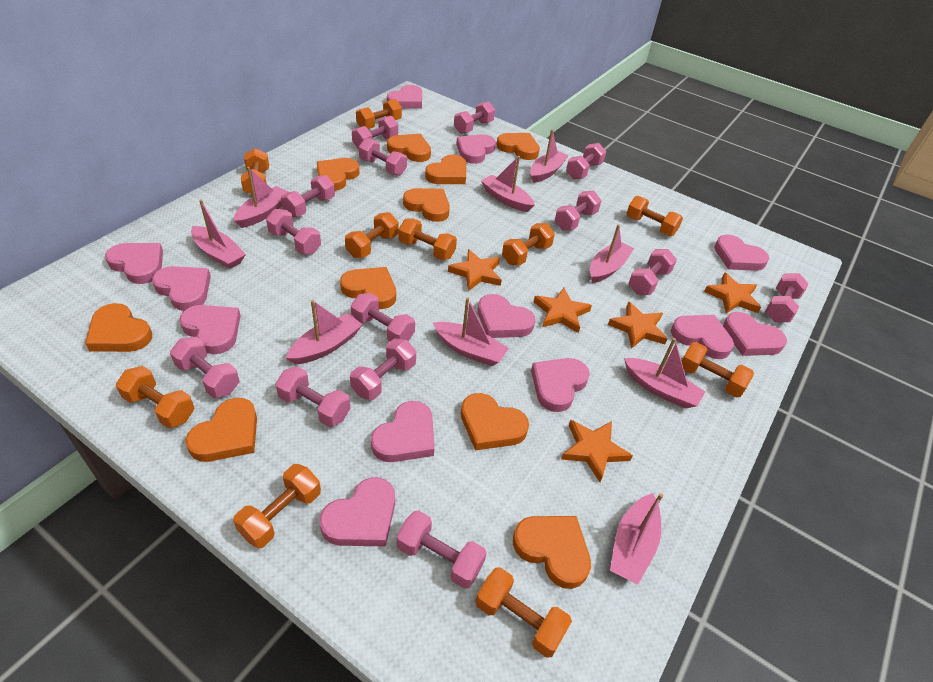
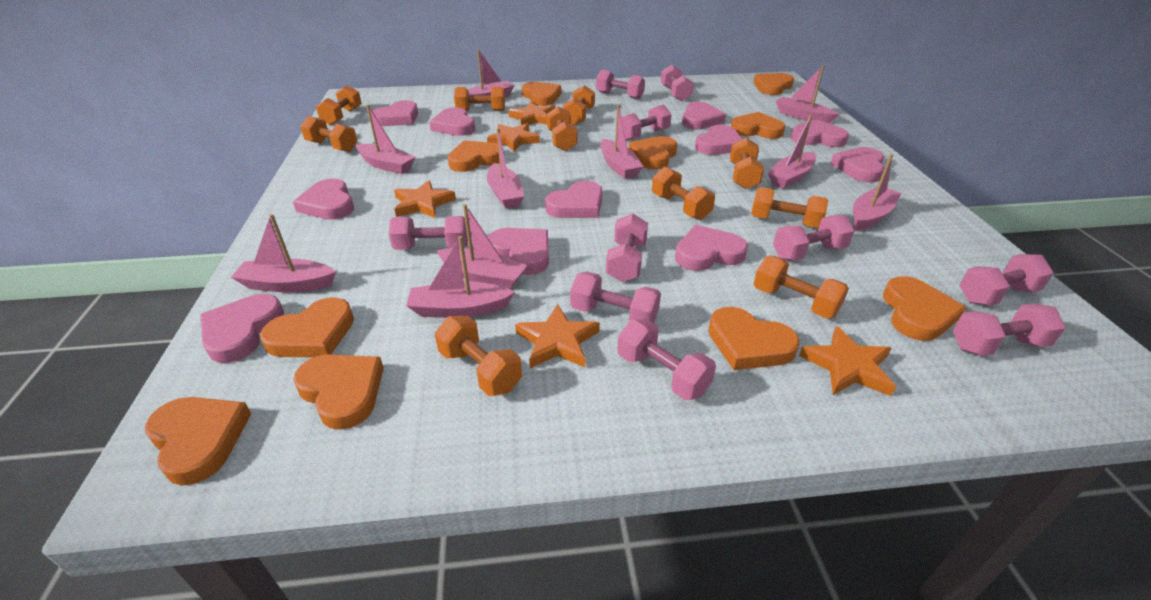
pink boat: [191,200,246,269] [234,167,288,228] [286,300,362,364] [433,297,509,366] [481,156,535,212] [530,129,569,183] [590,224,634,283] [610,493,663,585] [624,338,705,409] = 9 -> [231,214,336,293] [356,105,416,174] [407,236,515,318] [436,204,527,289] [468,50,515,104] [487,128,524,209] [600,104,644,179] [768,114,816,189] [776,65,839,124] [853,154,901,231] = 10
pink dumbbell: [170,337,239,398] [266,209,321,254] [275,366,350,427] [281,175,335,217] [350,339,416,400] [351,293,415,342] [352,116,398,149] [359,138,407,176] [397,510,487,589] [454,101,495,134] [555,191,601,230] [566,143,606,179] [628,249,677,295] [765,273,809,322] = 14 -> [389,216,468,250] [570,272,661,323] [596,70,645,99] [606,214,648,282] [617,319,716,400] [622,105,671,141] [661,65,694,101] [773,215,855,261] [953,303,1066,356] [960,254,1054,306] = 10
pink heart: [105,243,163,284] [152,266,211,311] [180,305,241,354] [320,477,395,547] [371,401,434,462] [387,85,422,109] [456,134,496,164] [478,294,535,338] [531,358,590,412] [671,315,734,359] [714,234,769,271] [723,312,787,356] = 12 -> [200,294,284,363] [293,179,354,220] [373,100,418,126] [429,107,475,136] [488,228,549,275] [545,181,603,218] [675,225,748,271] [682,102,726,129] [695,125,742,155] [791,119,849,147] [830,147,884,182] = 11

